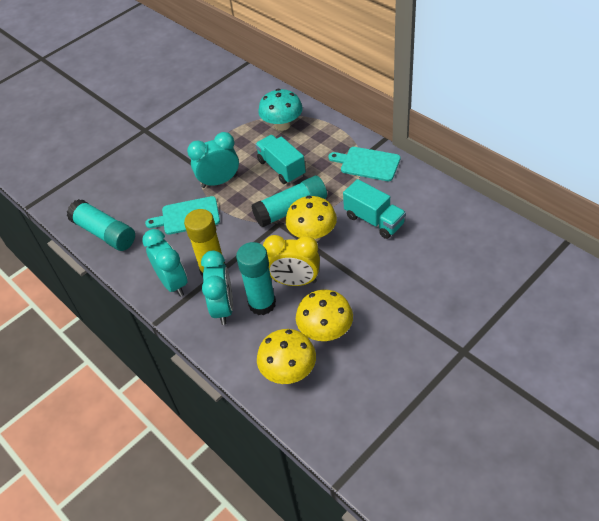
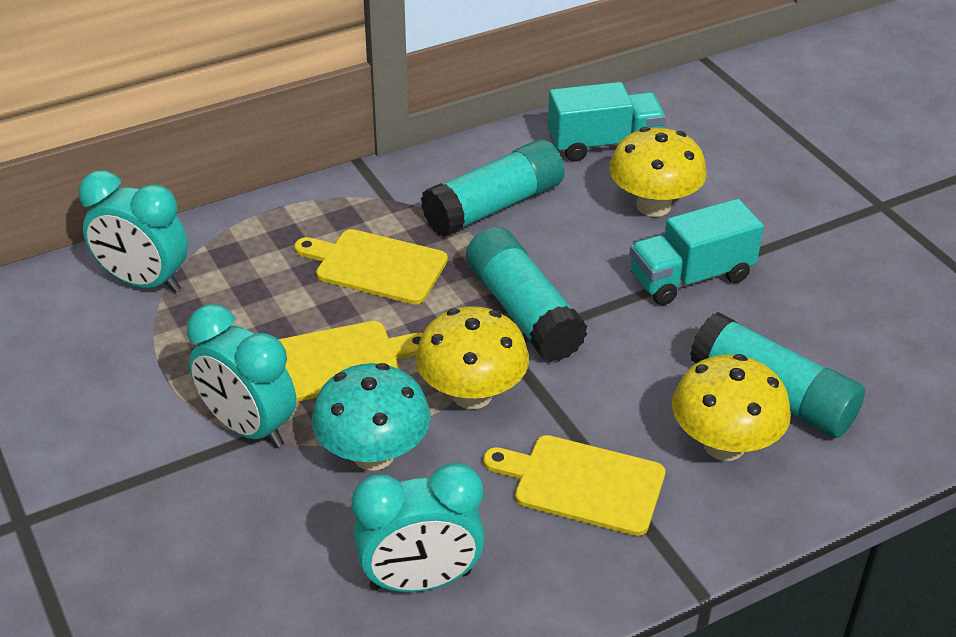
turquoise cutting board: [145,196,220,235] [328,147,400,181] = 2 -> none = 0
yellow clock: [263,235,320,286] = 1 -> none = 0
yellow cutting board: none = 0 -> [278,321,423,402] [294,229,448,305] [483,435,665,536] = 3
yellow glue stick: [184,209,226,276] = 1 -> none = 0

